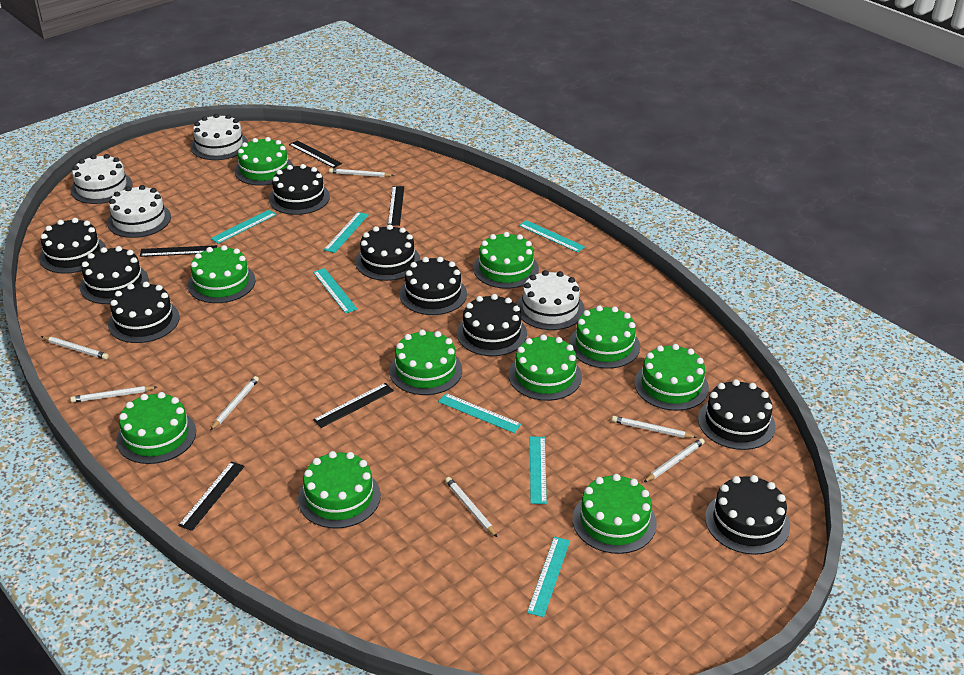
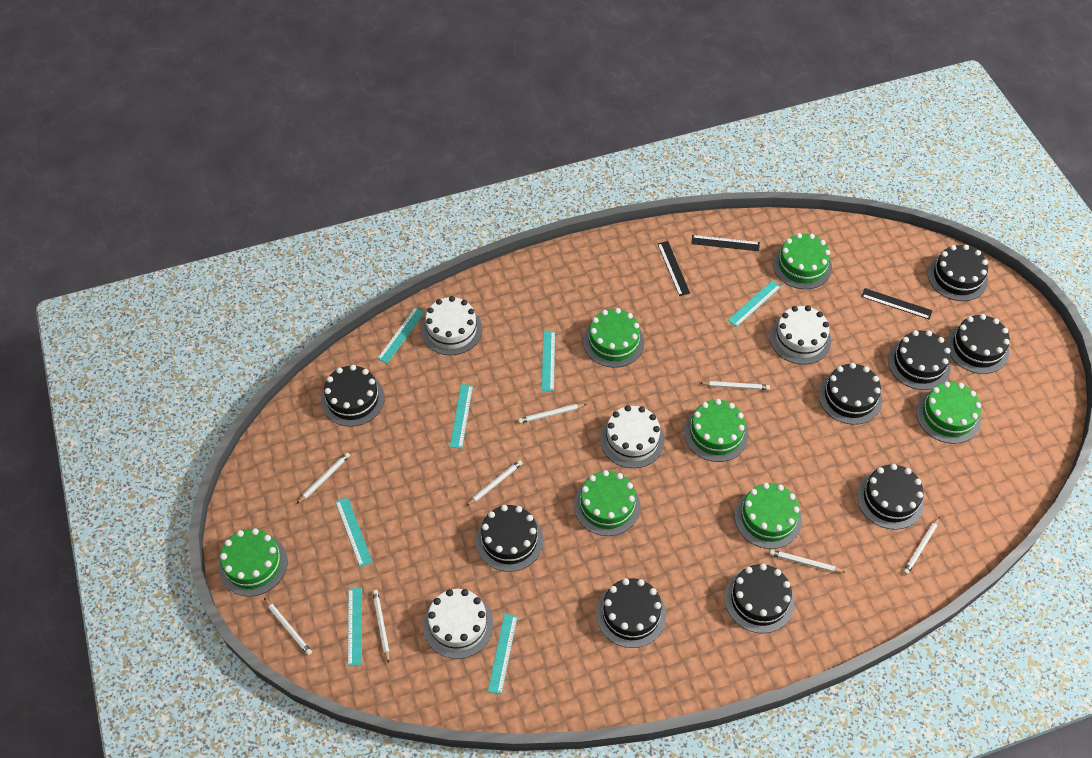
black ruler: [140,245,217,257] [178,461,245,531] [289,140,342,168] [313,383,394,428] [388,186,404,226] = 5 -> [657,241,690,296] [691,235,760,251] [861,288,932,319] = 3
green cake: [116,392,196,464] [188,245,255,303] [234,137,293,186] [298,451,381,528] [389,329,462,395] [473,232,539,289] [509,334,582,401] [569,305,640,369] [573,474,657,554] [634,344,709,411] = 10 -> [219,528,288,597] [574,470,640,536] [583,308,644,368] [684,399,748,462] [735,483,802,549] [773,233,832,289] [916,381,981,444] = 7
white pencil: [41,336,109,360] [70,386,157,403] [210,376,259,431] [329,168,394,177] [445,477,498,538] [612,416,698,438] [643,438,705,483] = 7 -> [264,598,312,656] [297,452,350,504] [372,590,390,663] [466,460,523,506] [518,404,587,424] [700,381,770,390] [769,549,845,573] [903,517,940,575] = 8

